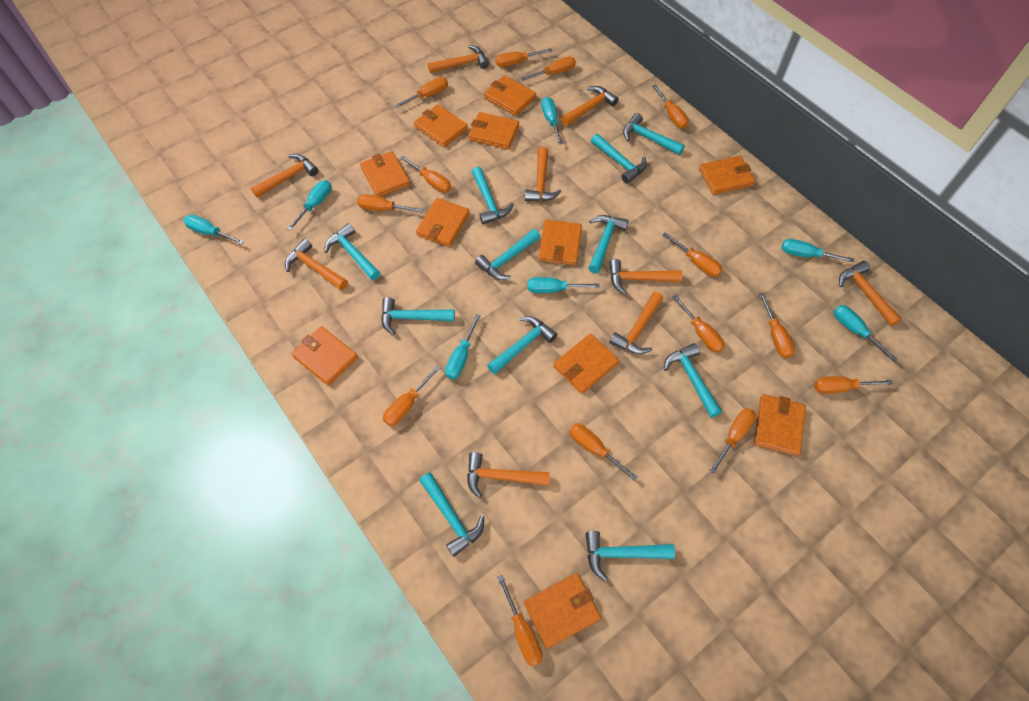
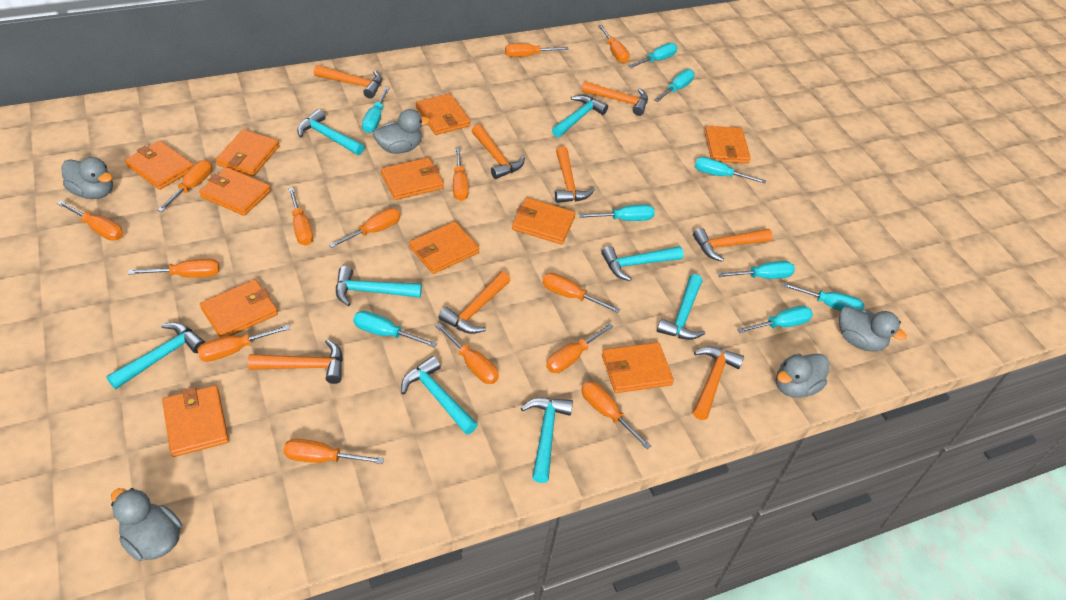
grey duck: none = 0 -> [61,157,113,199] [111,488,182,561] [373,109,430,154] [776,354,829,398] [839,306,907,351] = 5
orange hammer: [251,154,318,198] [285,238,348,290] [428,45,489,73] [467,452,550,498] [525,147,561,201] [561,86,619,126] [609,259,682,295] [609,292,663,354] [839,261,902,326] = 9 -> [248,339,343,384] [314,65,382,99] [439,271,510,334] [472,124,525,179] [555,146,595,203] [582,81,648,116] [693,228,772,262] [693,346,744,420] = 8
turquoise hammer: [324,223,380,280] [381,297,455,335] [419,472,484,557] [472,167,514,224] [475,229,540,280] [487,316,557,374] [585,531,675,581] [589,215,629,273] [591,134,647,184] [623,113,685,155] [664,343,722,418] = 11 -> [106,322,205,389] [297,109,365,155] [336,266,422,306] [401,356,478,435] [521,398,573,483] [552,95,608,137] [601,246,684,281] [657,274,705,340] = 8
turquoise screwdriver: [183,214,244,245] [287,180,331,231] [445,314,480,379] [528,277,600,293] [541,97,563,144] [782,239,854,262] [834,305,897,361] = 7 -> [353,311,437,348] [362,87,389,133] [579,204,655,221] [629,43,678,68] [654,69,695,102] [695,157,766,184] [718,261,795,279] [737,306,813,333] [782,282,864,311] = 9

